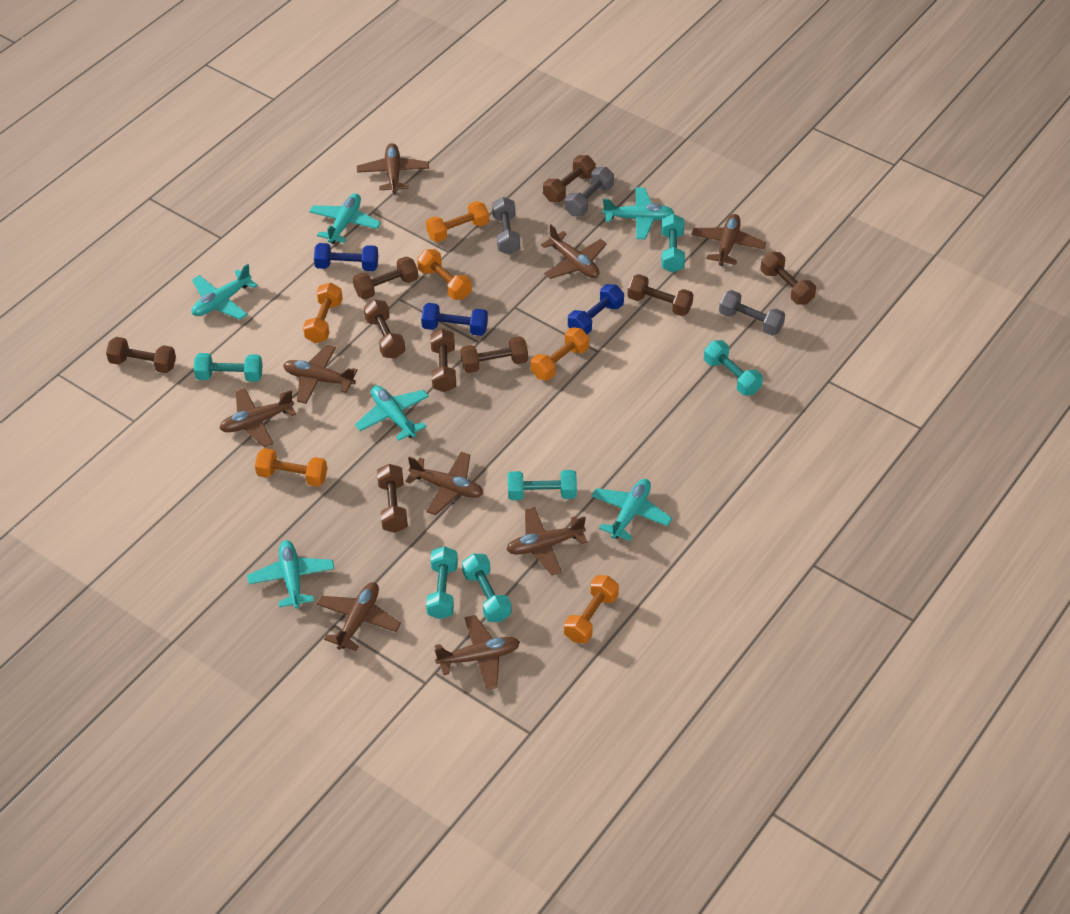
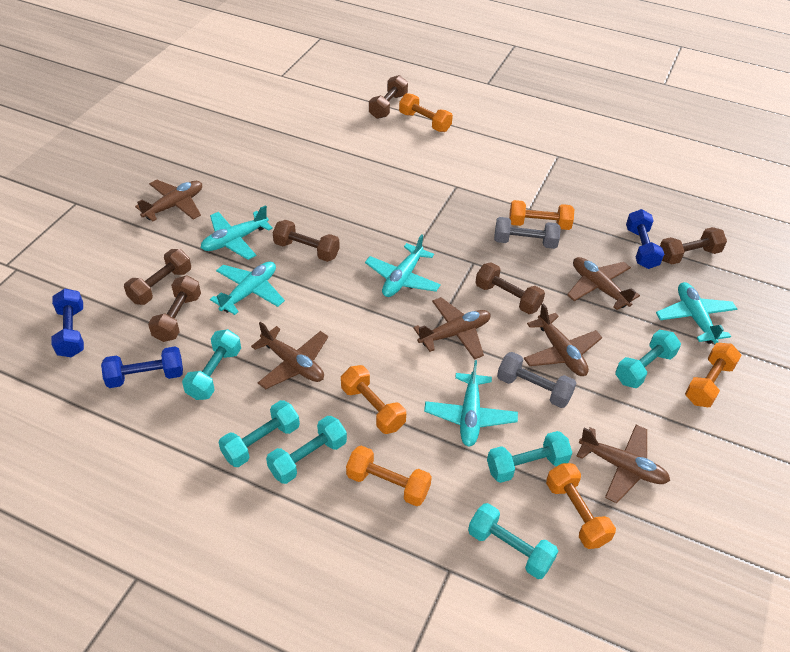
brown dumbbell: [106,337,176,373] [353,257,418,300] [364,300,405,359] [377,464,408,533] [430,329,456,392] [460,336,528,373] [543,155,596,202] [627,274,694,316] [760,252,816,305] = 9 -> [124,249,191,305] [148,275,201,342] [273,220,340,262] [369,75,408,119] [475,262,545,314] [660,227,727,264] = 6
brown plane: [219,388,296,447] [283,345,358,404] [317,582,401,651] [357,143,429,194] [405,452,483,515] [435,615,520,690] [506,507,587,575] [541,225,607,279] [691,214,766,266] = 9 -> [135,180,202,222] [251,322,328,389] [413,297,491,360] [524,303,602,376] [567,257,640,310] [577,425,670,503] = 6
grey dumbbell: [492,197,520,255] [565,167,614,216] [719,290,785,336] = 3 -> [494,217,561,249] [497,352,576,408] = 2
turquoise plane: [192,264,258,320] [247,540,335,608] [309,193,381,244] [355,385,429,441] [591,479,672,541] [602,188,674,239] = 6 -> [201,205,273,260] [210,261,285,315] [365,234,441,297] [424,360,518,446] [656,282,737,344] = 5

